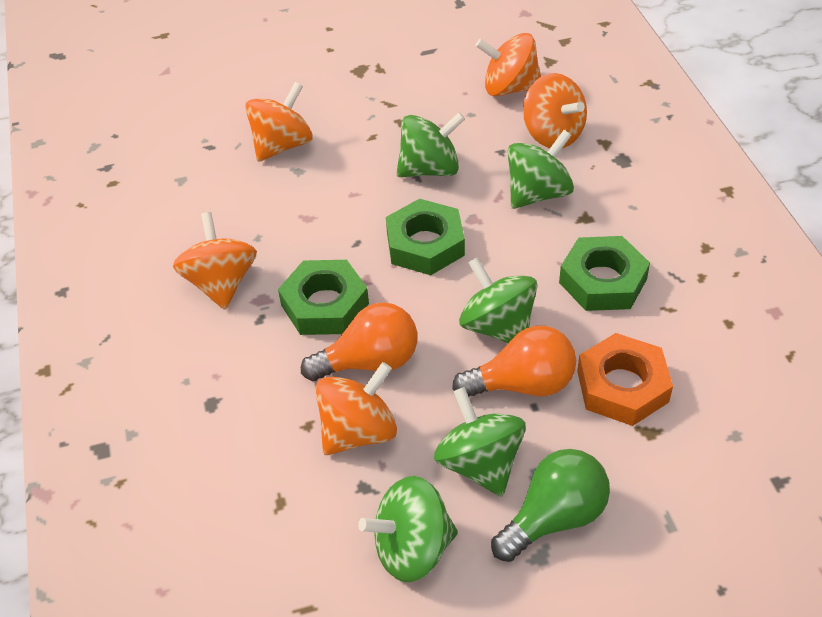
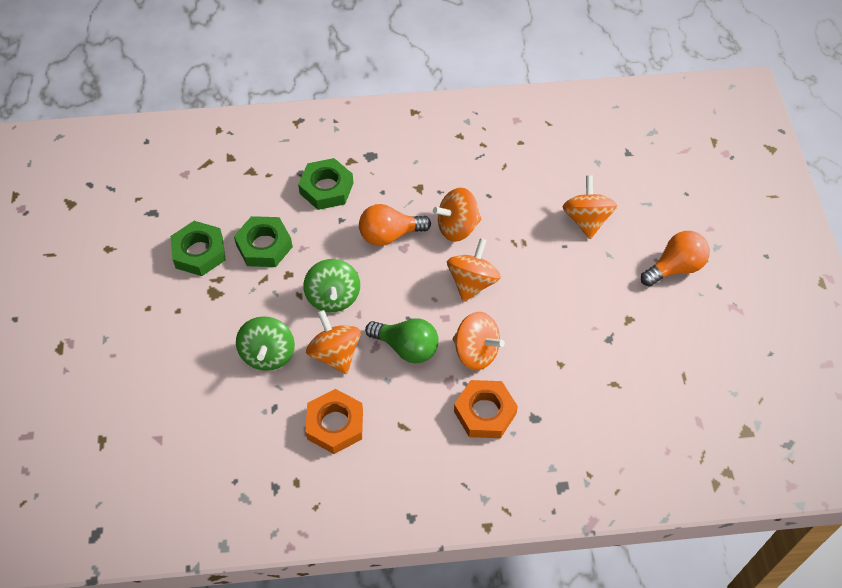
green spinning top: [358,476,458,582] [396,112,465,177] [434,387,526,497] [459,257,537,343] [508,130,574,209] = 5 -> [236,316,295,371] [303,259,360,312] = 2
orange nut: [577,333,673,426] = 1 -> [306,389,363,454] [454,380,518,438] = 2

